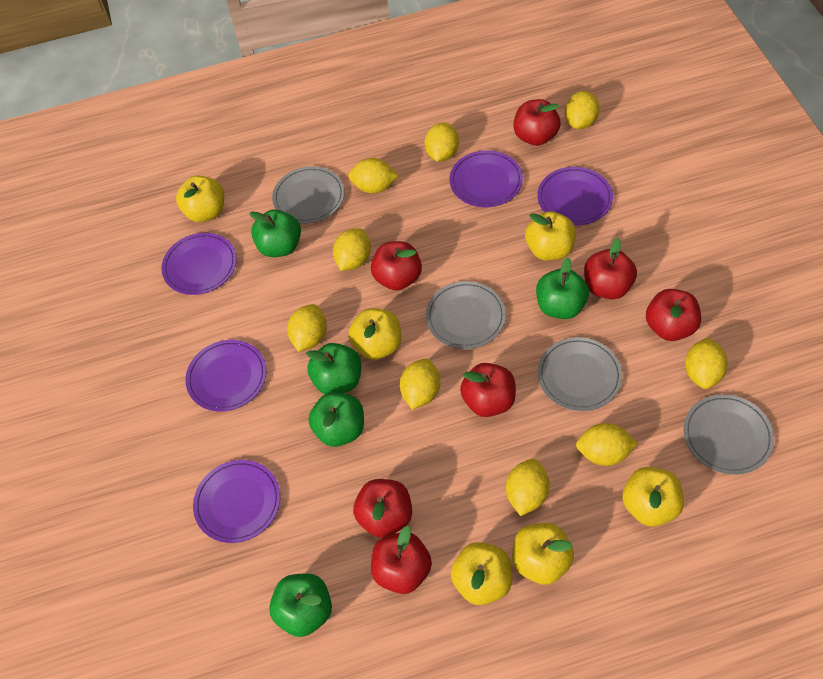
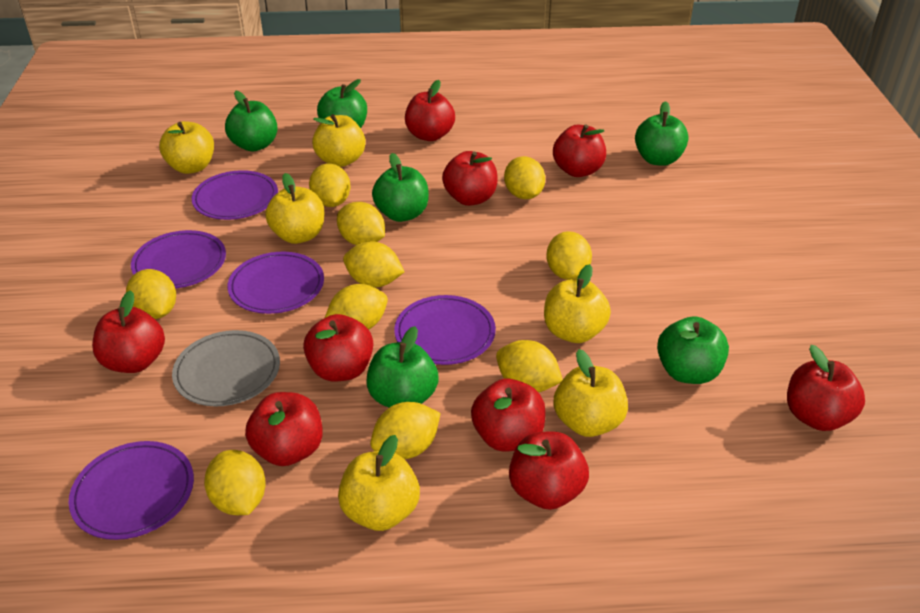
green apple: [249,209,301,257] [269,573,332,637] [306,343,361,394] [308,392,364,447] [536,257,589,319] = 5 -> [225,91,278,151] [317,79,367,128] [366,326,439,408] [372,153,429,222] [635,101,689,166] [657,317,729,384] = 6
grey plate: [272,166,345,224] [426,281,506,349] [538,337,622,411] [683,394,774,475] = 4 -> [172,330,280,406] = 1
red apple: [353,479,412,538] [371,241,422,291] [371,526,432,594] [460,363,516,417] [513,99,561,146] [584,238,637,299] [646,289,701,341] = 7 -> [92,290,165,373] [245,392,323,466] [303,314,373,382] [405,80,455,141] [442,151,498,206] [471,379,546,452] [509,432,589,510] [553,124,606,177] [787,345,865,431] = 9
yellow lemon: [287,304,327,352] [333,228,371,271] [348,158,398,194] [400,358,440,410] [425,122,459,162] [506,459,550,516] [565,91,600,129] [576,423,638,466] [685,338,728,389] = 9 -> [126,269,176,319] [204,450,266,515] [309,163,351,207] [325,284,388,330] [337,202,385,245] [343,241,404,287] [370,402,440,459] [496,340,563,392] [504,156,545,199] [546,231,592,280] = 10

